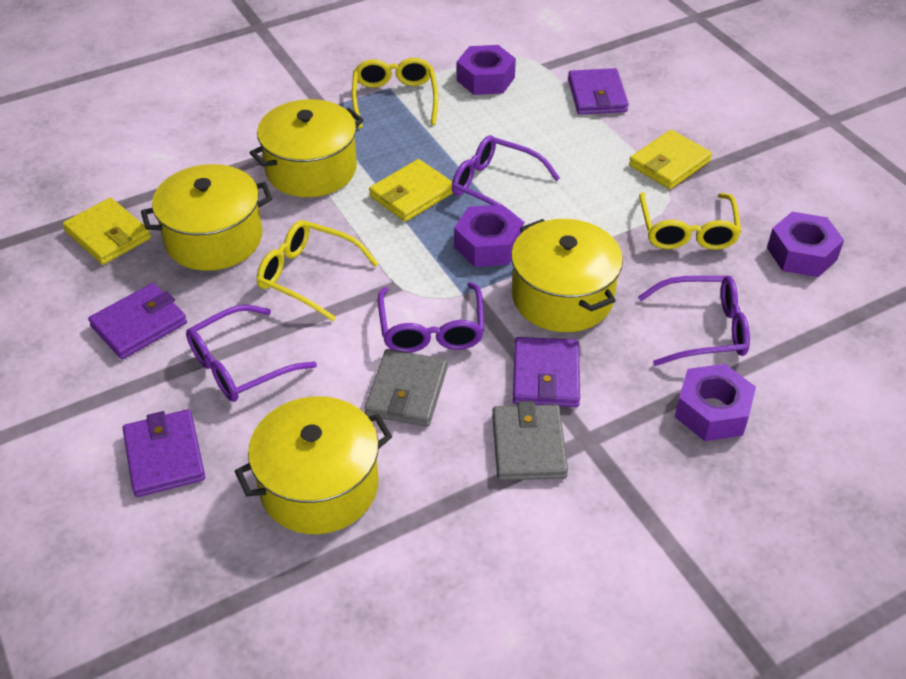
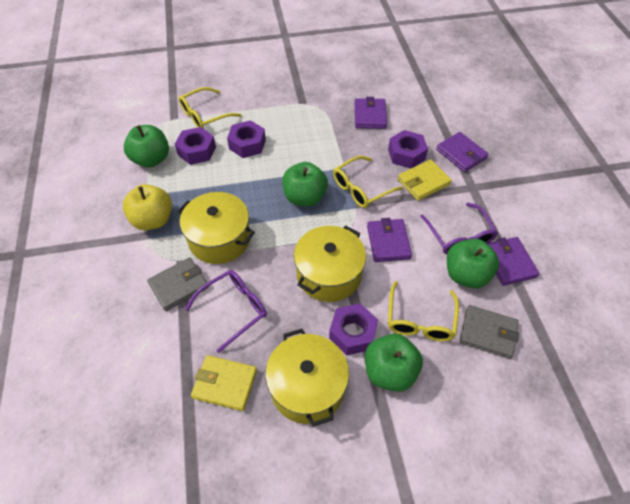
green apple: none = 0 -> [124,125,169,168] [282,162,328,206] [365,334,423,392] [447,239,499,288] = 4
purple glasses: [186,305,317,402] [378,282,484,353] [452,135,560,225] [638,275,750,366] = 4 -> [185,270,267,353] [420,203,498,254] = 2
yellow apple: none = 0 -> [123,184,172,230] = 1
yellow pot: [141,164,272,271] [235,396,392,534] [250,99,364,197] [511,219,623,332] = 4 -> [177,192,255,264] [265,329,349,427] [294,225,366,302] = 3
yellow wallet: [63,198,151,265] [369,159,453,222] [629,130,712,189] = 3 -> [191,355,257,411] [398,159,452,201] = 2

